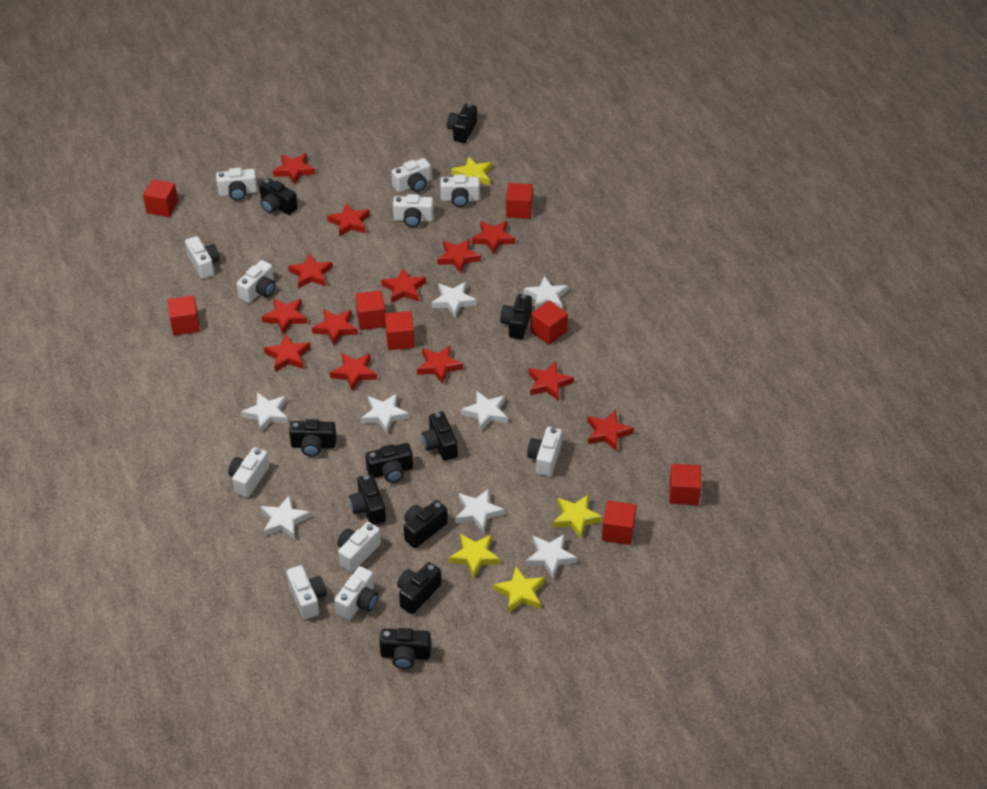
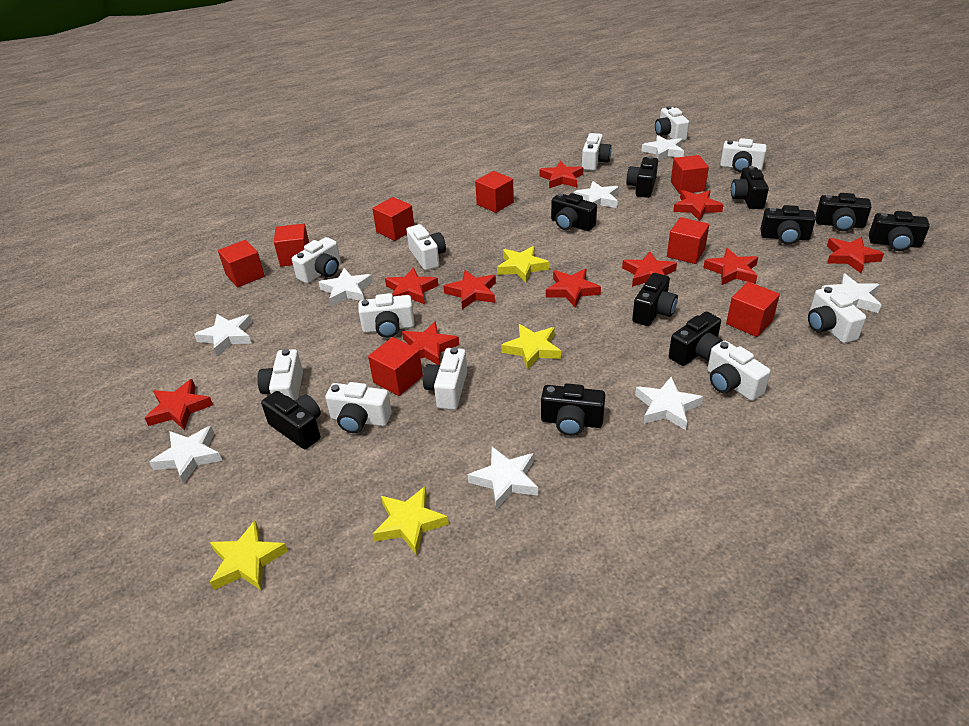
red star: [262,298,307,334] [264,334,311,372] [273,153,315,185] [288,253,333,289] [312,309,358,346] [327,203,370,237] [330,353,377,391] [381,268,426,303] [417,345,463,384] [437,239,481,273] [472,221,515,255] [528,362,574,401] [587,410,634,452] = 13 -> [145,379,213,430] [385,267,438,304] [402,321,459,365] [444,270,496,309] [539,161,584,188] [546,269,601,308] [622,251,677,287] [673,190,723,221] [703,248,758,285] [827,237,884,273] = 10

